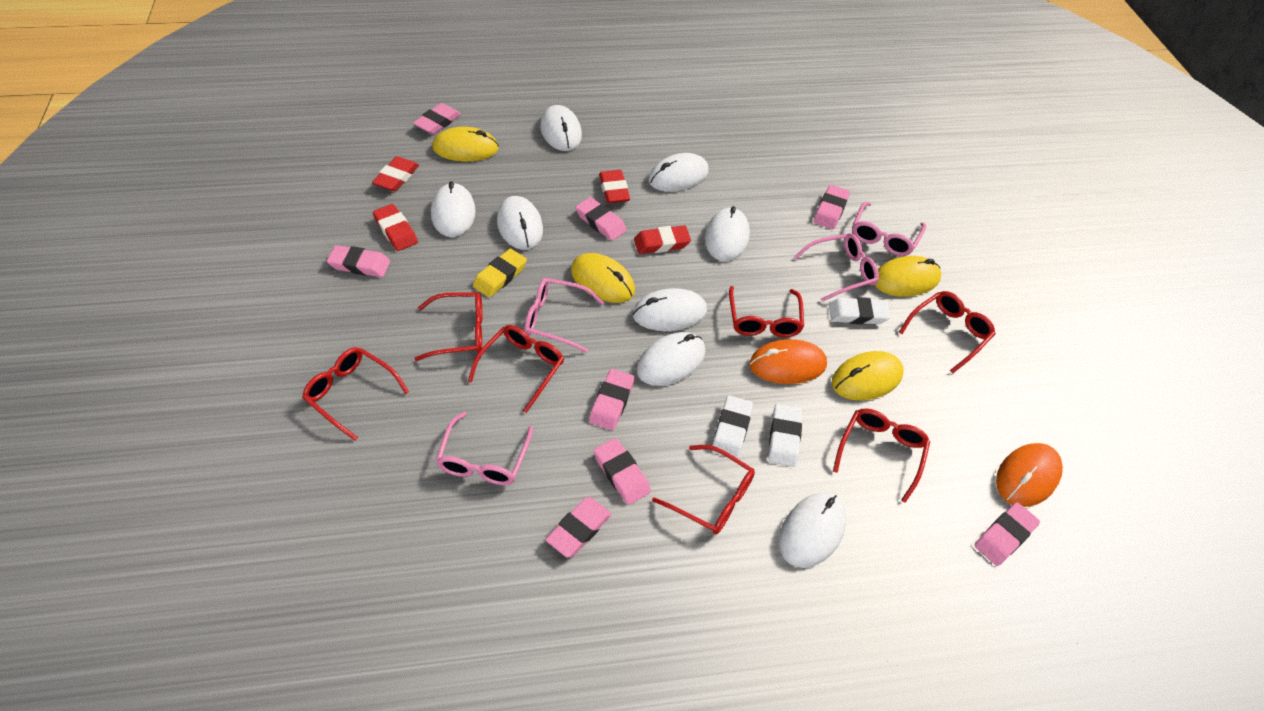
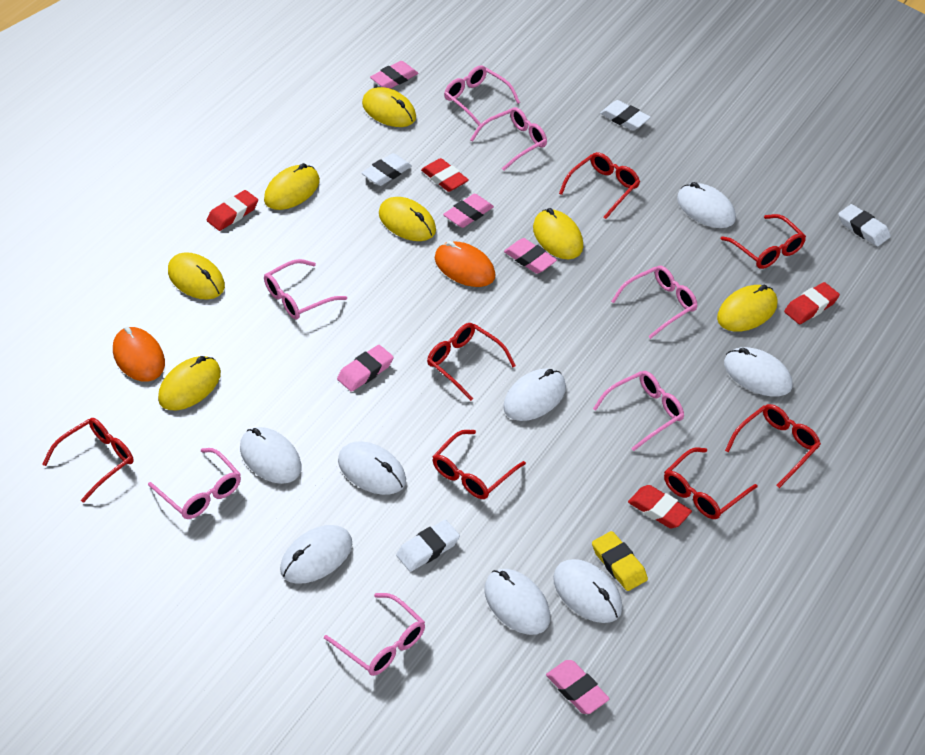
pink eraser: [327,245,390,277] [413,103,461,134] [546,497,612,558] [575,197,627,241] [589,369,635,430] [594,438,651,505] [814,185,850,229] [974,502,1040,566] = 8 -> [337,345,394,392] [370,61,418,89] [443,194,494,228] [504,238,557,274] [546,660,609,714] = 5
pink glasses: [436,412,533,485] [525,278,605,353] [794,233,879,302] [852,202,926,256] = 4 -> [148,448,241,519] [264,259,347,319] [324,593,425,676] [444,65,520,126] [470,107,547,171] [593,371,684,451] [611,266,698,339] = 7
white eraser: [712,396,753,459] [769,404,802,467] [829,297,890,324] = 3 -> [362,153,412,186] [396,520,460,572] [600,100,651,131] [838,204,891,246] = 4
yellow mouse: [432,127,499,161] [571,253,635,303] [832,351,904,400] [875,256,941,297] = 4 -> [158,356,221,411] [168,252,225,300] [264,163,320,210] [362,87,416,127] [379,197,436,241] [533,208,583,259] [717,284,778,332] = 7

